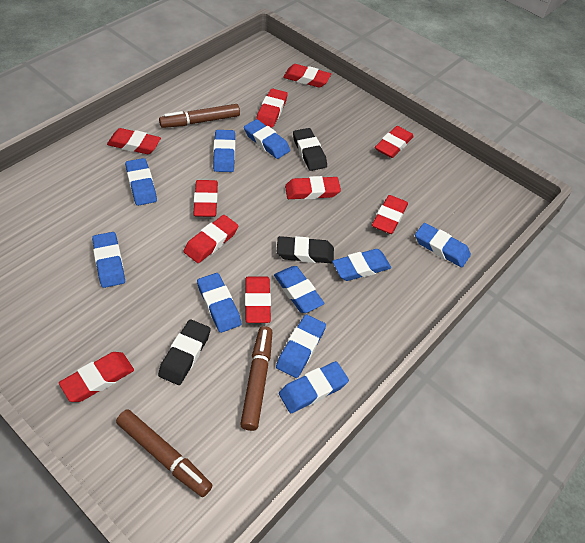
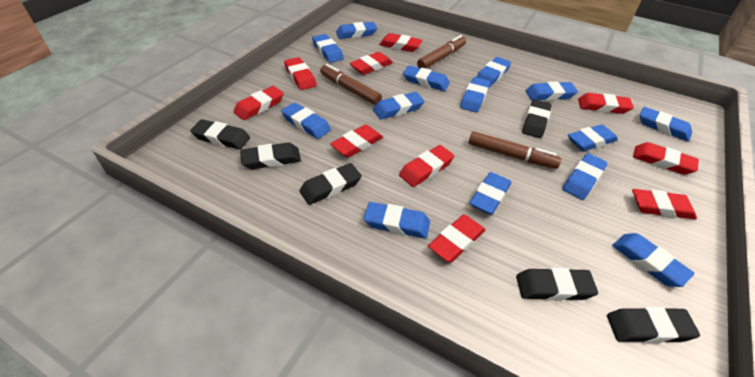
black eraser: [158,319,211,385] [277,236,334,263] [293,128,327,171] = 3 -> [190,119,250,150] [240,142,301,169] [299,163,362,205] [516,268,598,301] [522,99,552,138] [607,307,700,343] = 6
blue eraser: [92,232,125,288] [125,158,157,206] [197,273,241,333] [213,130,235,172] [244,119,290,159] [274,266,324,313] [276,315,326,378] [279,361,349,413] [332,249,391,281] [415,223,471,268] = 10 -> [281,102,331,139] [312,34,344,63] [336,22,377,39] [364,202,430,239] [373,92,425,120] [403,65,450,91] [460,77,490,112] [469,172,511,215] [477,57,511,87] [526,81,578,101] [562,153,607,200] [568,124,618,151] [612,233,694,287] [639,107,692,142] = 14

